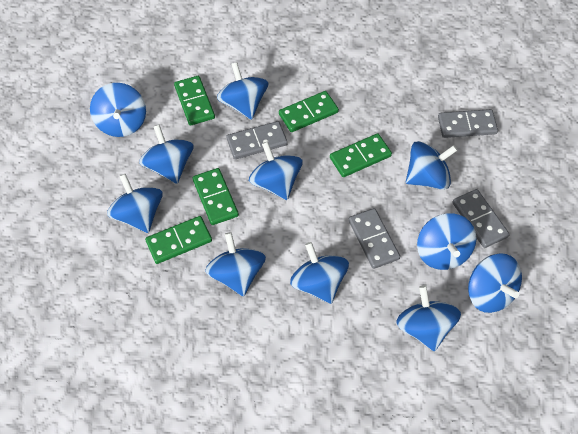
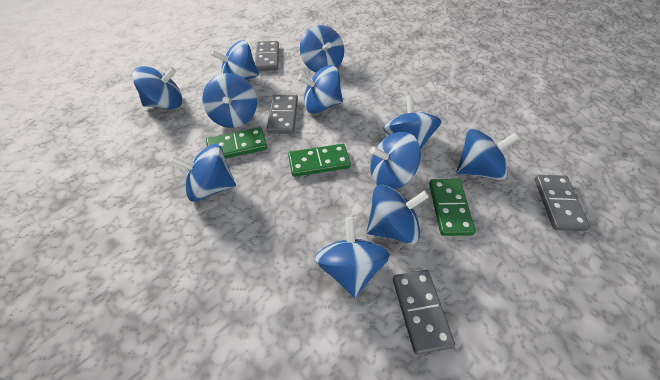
green domino: [145,216,212,264] [174,76,215,126] [193,168,239,225] [279,91,339,132] [330,133,392,177] = 5 -> [206,127,267,159] [288,144,351,177] [429,179,475,236] = 3

